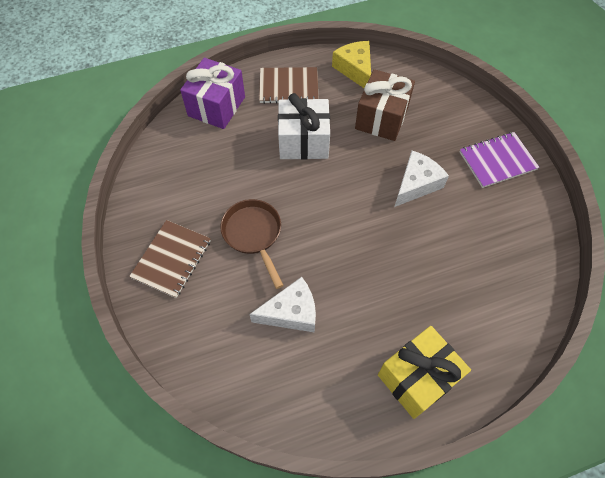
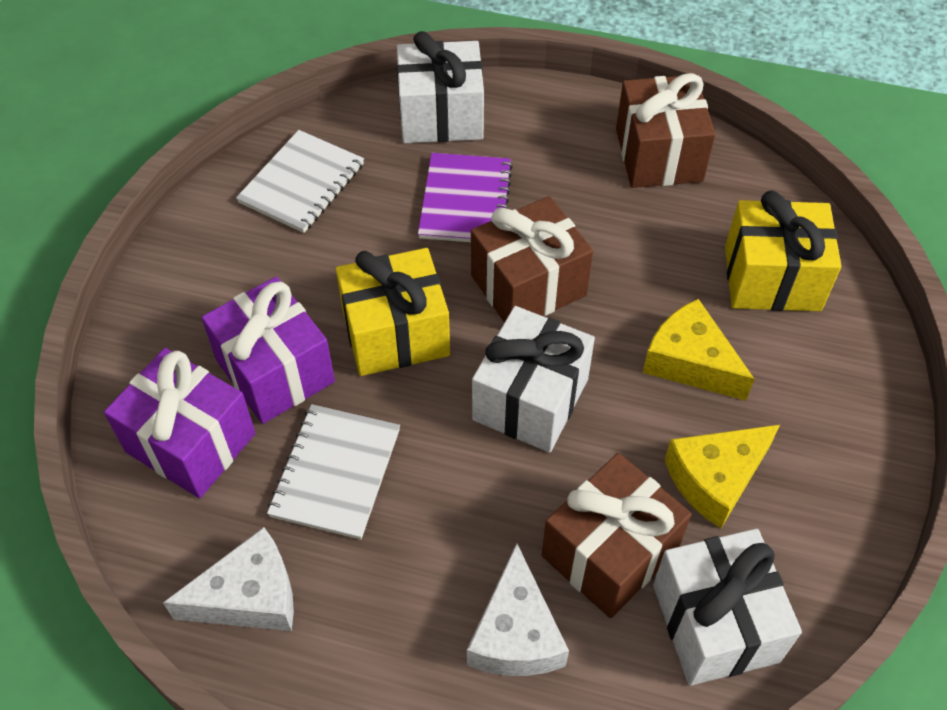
brown gift: [355,69,415,141] = 1 -> [471,196,593,323] [542,453,692,618] [616,73,715,188] = 3
brown notebook: [129,220,211,298] [259,67,319,104] = 2 -> none = 0
brown pan: [220,199,284,289] = 1 -> none = 0
purple gift: [180,58,245,129] = 1 -> [104,348,256,498] [201,277,335,424] = 2
white gift: [278,93,330,160] = 1 -> [397,31,484,143] [472,306,595,452] [653,529,802,686] = 3
white notebook: none = 0 -> [236,130,364,233] [267,404,400,540] = 2
yellow cheese: [332,41,371,88] = 1 -> [643,299,754,401] [665,425,780,528] = 2
yellow gift: [378,326,471,419] = 1 -> [336,248,450,376] [725,191,841,311] = 2

